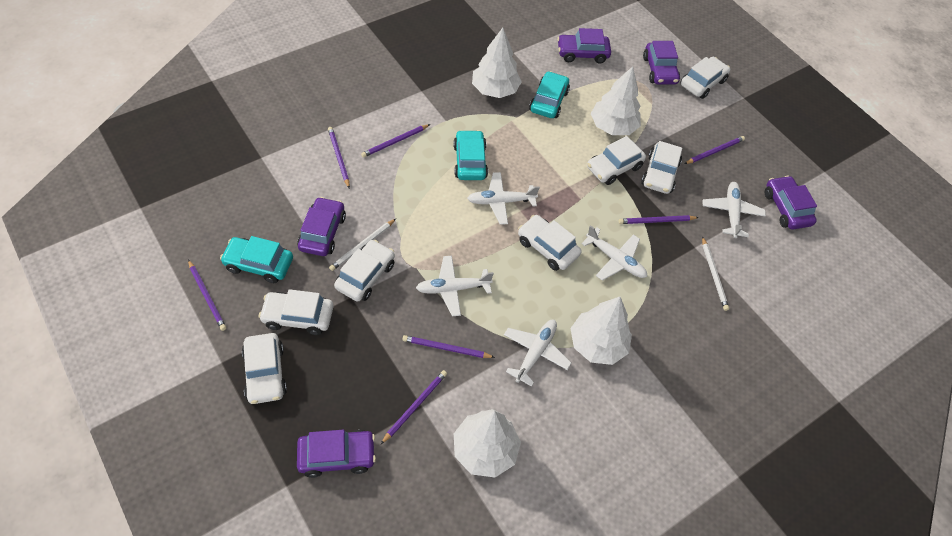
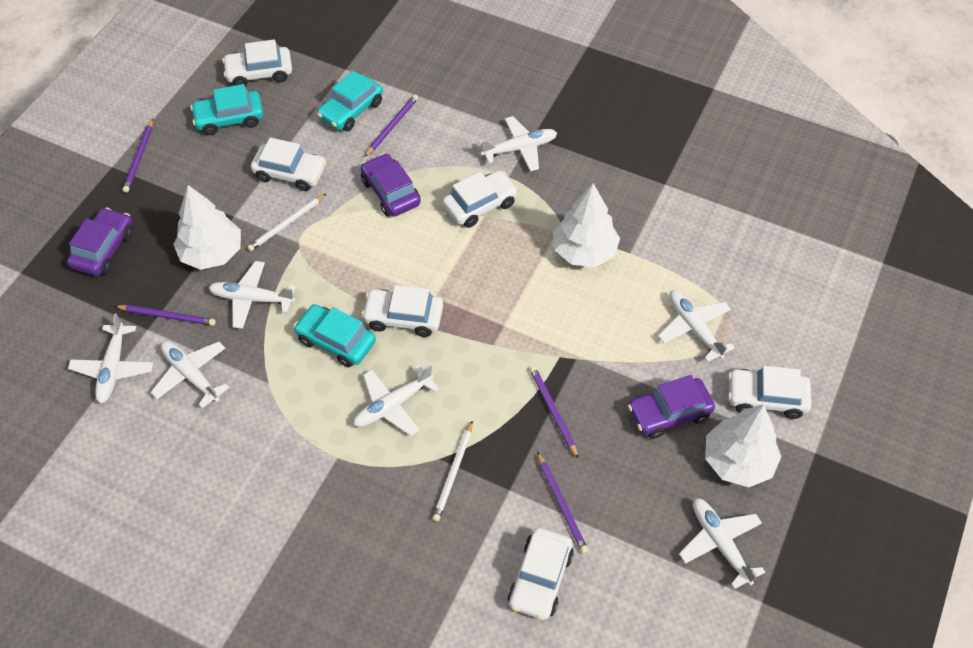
purple car: [297,197,346,256] [297,430,376,478] [557,28,611,64] [643,41,680,84] [765,176,817,229] = 5 -> [67,207,134,276] [361,153,421,217] [628,375,715,439] = 3
purple pencil: [188,260,226,331] [328,127,350,188] [361,124,430,158] [381,370,447,444] [402,335,495,358] [618,215,699,224] [684,136,745,164] = 7 -> [115,305,216,326] [123,119,153,193] [365,95,418,157] [530,366,578,458] [537,452,588,553] = 5
white car: [242,333,287,404] [259,289,333,335] [334,240,395,302] [518,215,582,271] [587,136,646,185] [641,141,682,194] [680,57,730,99] = 7 -> [222,39,292,86] [251,138,327,191] [361,285,443,337] [443,170,518,228] [508,528,574,620] [728,366,811,419] = 6
white plane: [416,256,494,316] [467,172,540,225] [504,320,571,387] [582,225,647,281] [703,182,766,238] = 5 -> [68,313,153,404] [151,341,230,408] [208,261,296,329] [353,365,439,436] [479,116,557,172] [658,290,735,362] [679,498,766,589] = 7
white tree: [454,409,521,478] [472,28,522,98] [570,297,632,365] [591,66,641,135] = 4 -> [173,185,241,270] [553,183,620,267] [705,404,782,487] = 3

